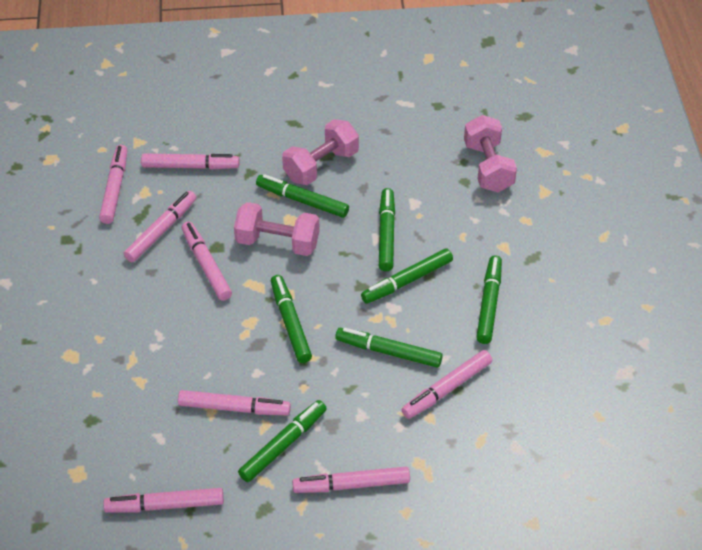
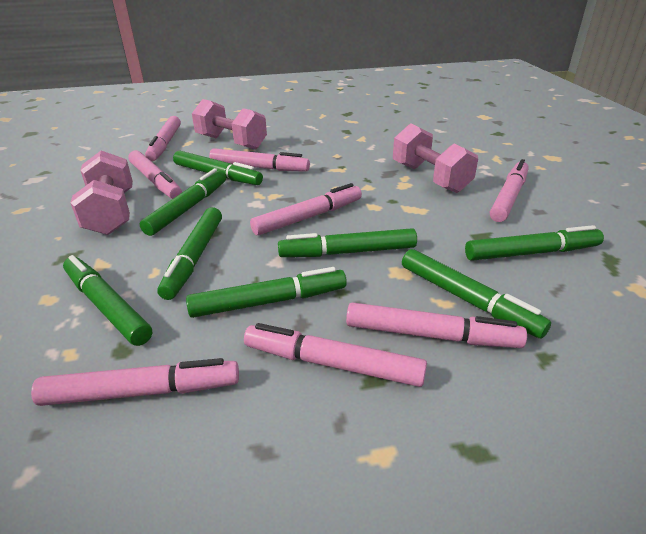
green marker: [238,400,327,482] [256,174,349,218] [271,275,312,363] [335,328,443,368] [361,248,453,304] [379,188,395,271] [476,255,502,344] = 7 -> [63,255,152,346] [140,168,226,236] [157,207,222,300] [173,150,263,185] [186,267,347,318] [278,228,417,257] [402,249,551,338] [465,225,604,261] = 8

